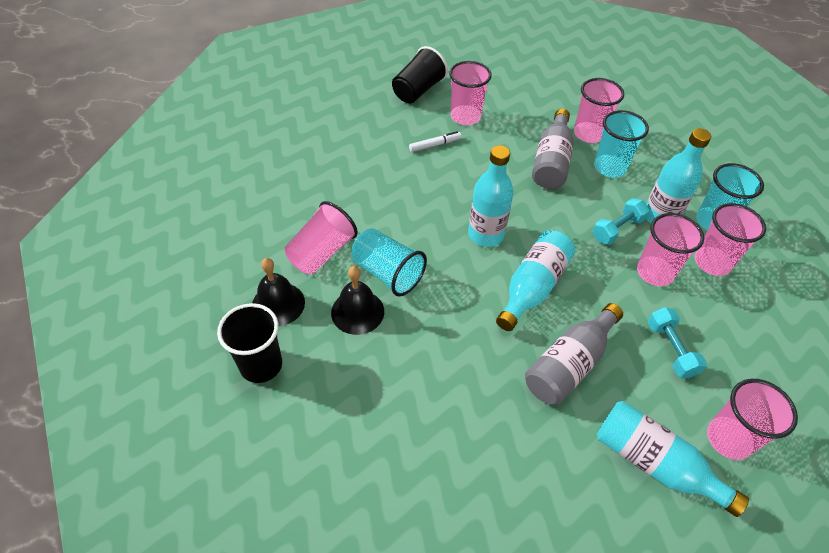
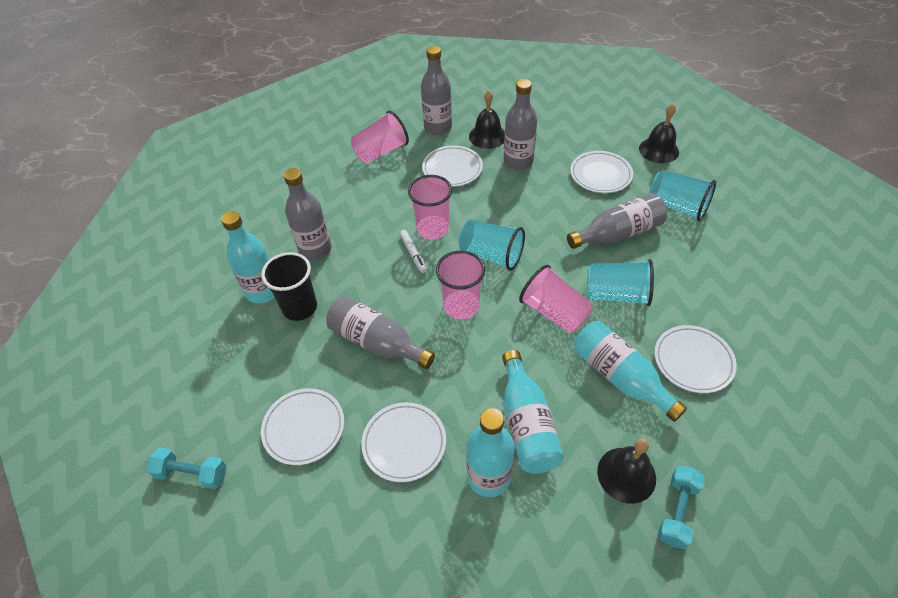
black bell: [252,258,305,327] [331,266,384,335] = 2 -> [469,90,505,149] [597,438,656,504] [639,104,679,163] = 3
black cup: [217,303,282,383] [392,46,448,103] = 2 -> [261,252,317,321] = 1
grey bottle: [525,303,623,405] [532,109,574,189] = 2 -> [284,168,332,260] [326,296,435,369] [421,46,452,135] [504,79,537,170] [567,193,667,249] = 5
pink cup: [285,201,358,274] [449,61,492,125] [574,78,624,143] [637,213,704,286] [695,203,766,276] [707,379,798,460] = 6 -> [351,111,409,164] [408,175,452,240] [436,251,485,320] [519,265,593,333] = 4
white plate: none = 0 -> [261,388,344,465] [361,402,446,482] [422,145,483,187] [570,151,633,193] [654,325,737,393] = 5

